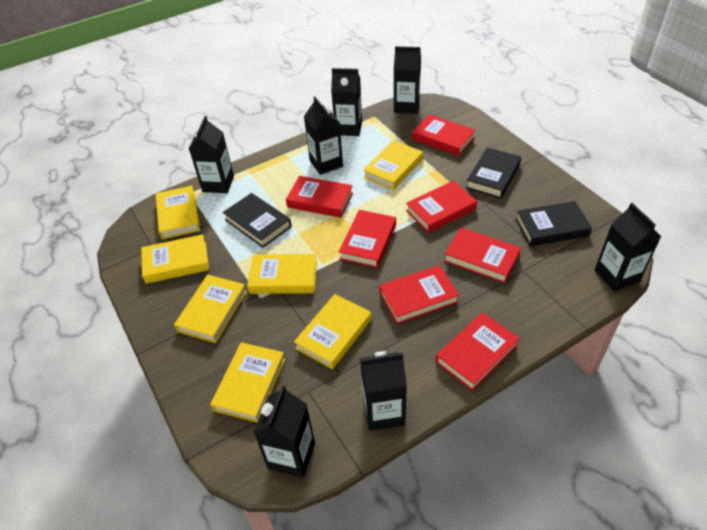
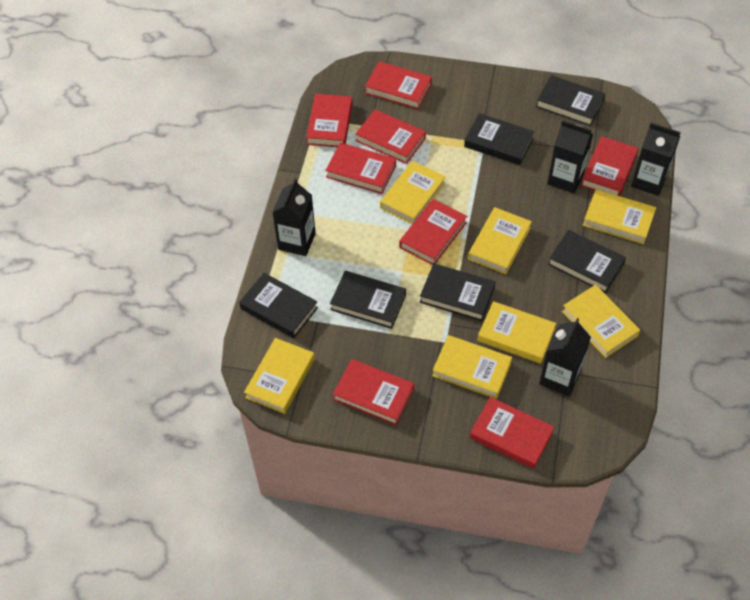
black book: [223,193,292,248] [466,147,521,198] [516,201,592,246] = 3 -> [239,273,318,338] [330,271,406,329] [420,263,495,321] [464,113,534,165] [536,75,605,126] [548,230,626,293] = 6
black carton: [189,116,234,193] [254,385,315,477] [304,96,343,175] [331,68,362,136] [360,351,407,431] [394,46,421,114] [595,203,662,292] = 7 -> [273,178,316,256] [539,318,591,396] [547,120,593,194] [631,123,681,196] = 4
red book: [286,176,353,218] [339,210,396,268] [379,265,459,324] [406,181,477,233] [412,114,475,156] [436,312,520,391] [444,227,521,283] = 7 -> [306,94,353,147] [325,142,396,194] [333,359,414,425] [355,109,426,164] [365,61,432,109] [399,199,467,265] [470,397,554,469] [581,136,639,196] = 8

